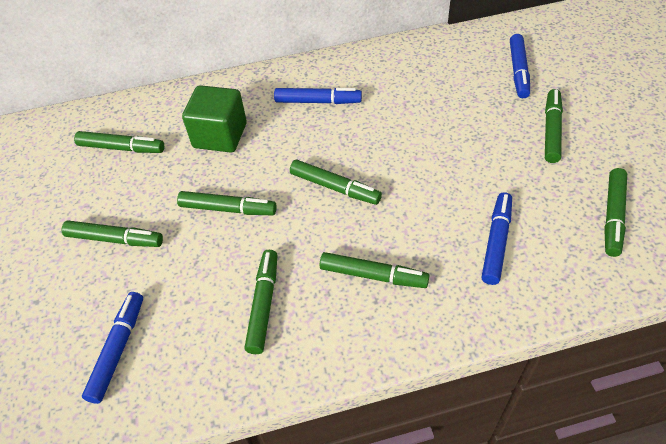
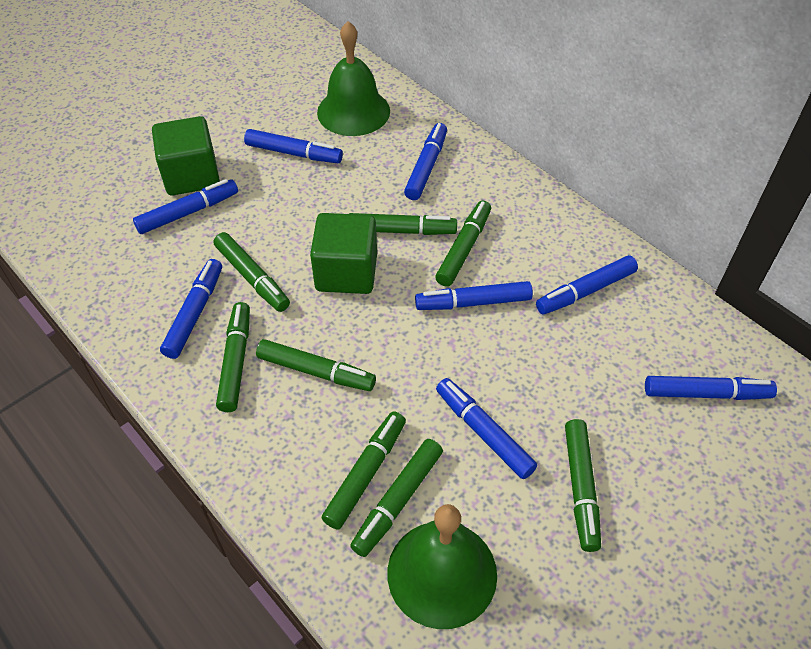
blue marker: [82,292,143,404] [274,88,362,104] [482,192,512,285] [510,34,530,98] = 4 -> [133,179,238,234] [160,259,222,359] [244,129,343,163] [404,123,447,200] [415,281,533,310] [436,378,537,479] [536,255,638,315] [645,376,777,400] = 8
green bell: none = 0 -> [317,21,390,136] [387,504,497,629] = 2
green cube: [182,85,247,153] = 1 -> [152,116,220,196] [310,213,377,294] = 2

